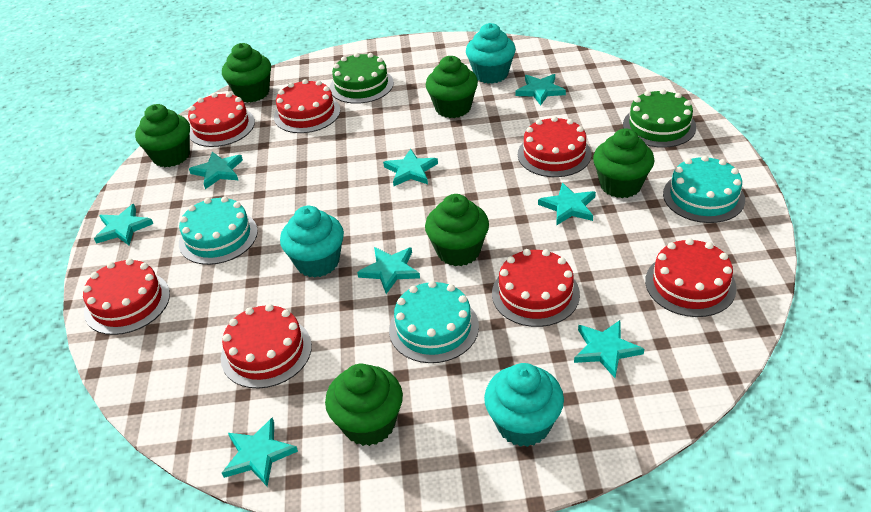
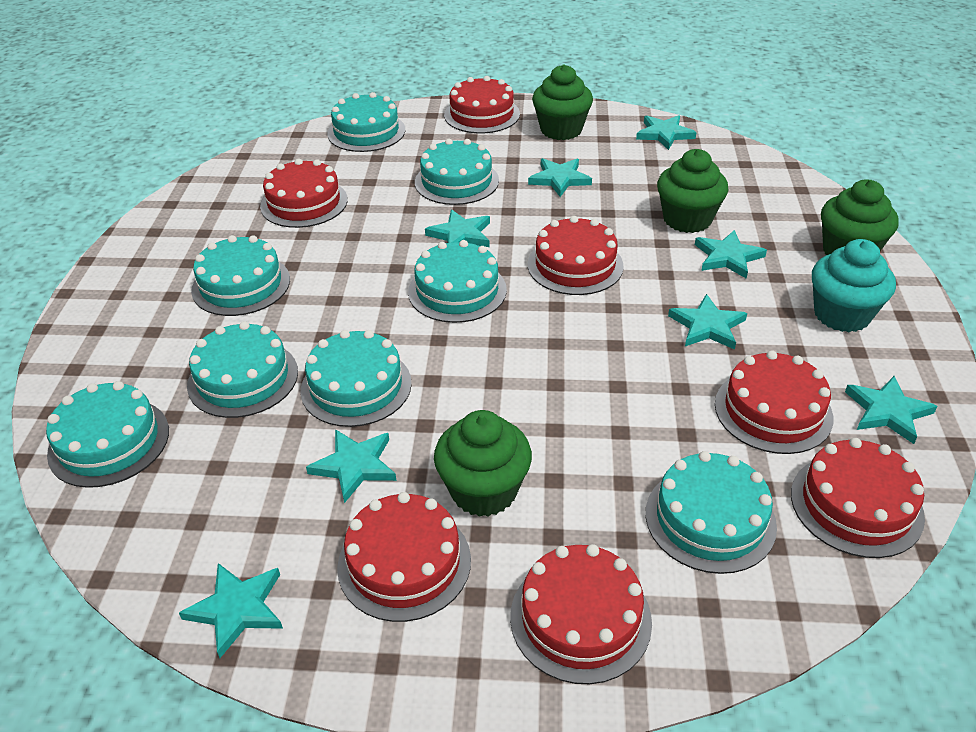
green cake: [330,53,394,104] [623,89,696,148] = 2 -> none = 0
green cupcake: [135,104,190,167] [222,43,271,103] [325,364,403,446] [425,194,489,266] [426,56,478,118] [593,129,654,198] = 6 -> [434,410,532,517] [532,65,593,140] [657,149,728,233] [821,179,899,255] = 4
turquoise cake: [179,196,258,265] [389,281,479,363] [663,155,745,223] = 3 -> [46,381,169,488] [187,321,298,418] [191,235,290,316] [301,330,412,427] [327,92,405,152] [408,240,507,323] [415,139,499,205] [646,451,777,574] = 8
turquoise cupcake: [280,205,344,278] [466,23,516,84] [484,363,564,447] = 3 -> [812,239,896,332] = 1

